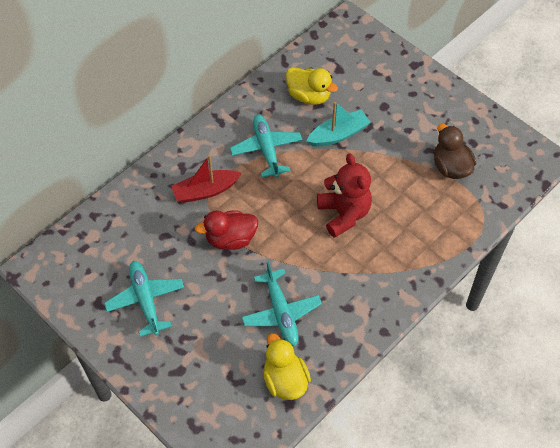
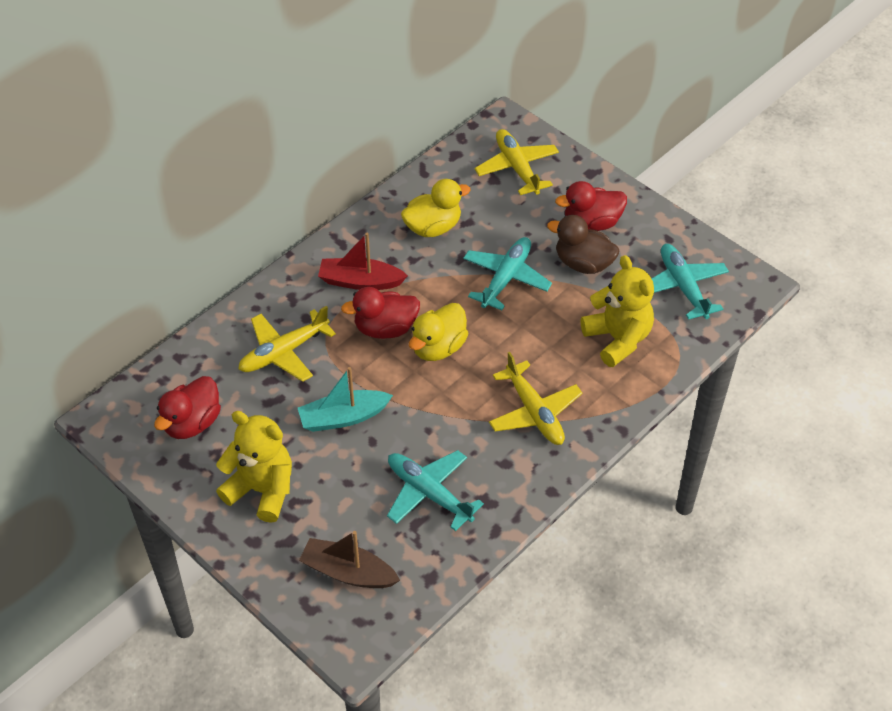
brown boat: none = 0 -> [299,531,400,588] = 1
red duck: [195,210,258,250] = 1 -> [154,376,221,439] [341,287,420,339] [555,181,627,231] = 3
red teddy bear: [317,154,372,238] = 1 -> none = 0
yellow plane: none = 0 -> [238,306,336,382] [475,129,559,195] [489,352,582,445] = 3
yellow teddy bear: none = 0 -> [216,411,292,523] [581,255,654,367] = 2

